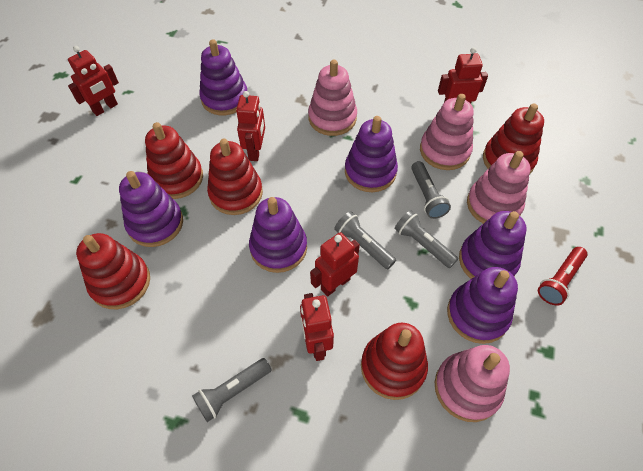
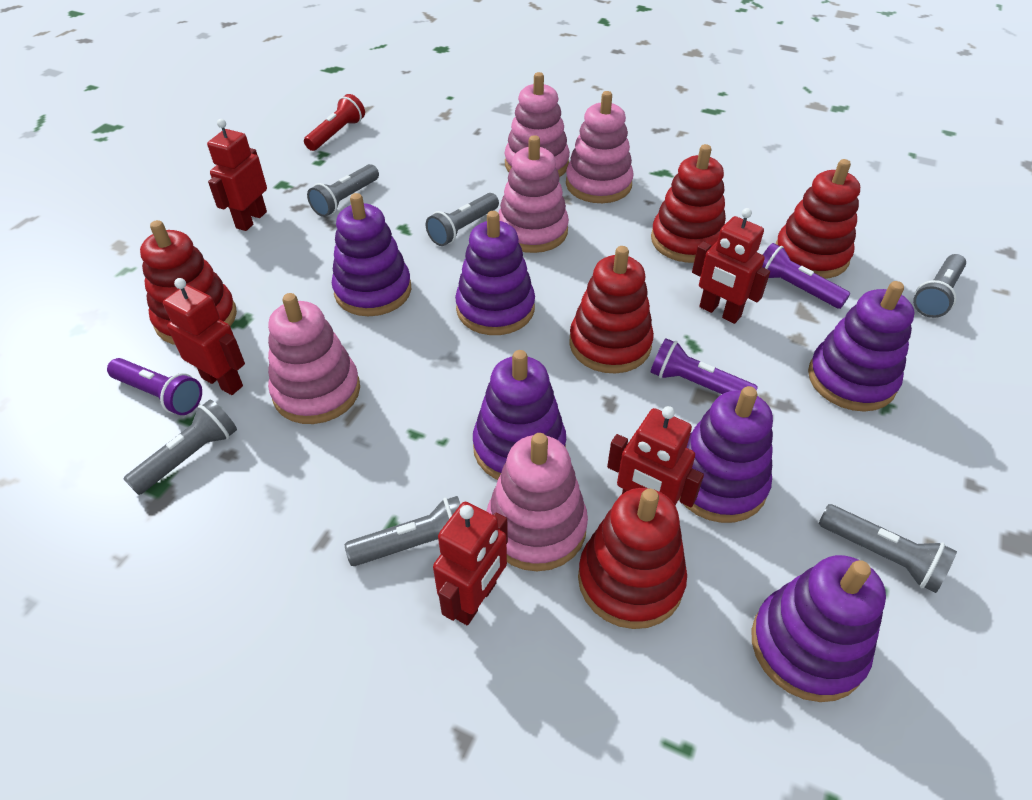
grey flashlight: [192,358,272,422] [334,211,396,269] [395,210,458,268] [411,161,451,219] = 4 -> [124,399,237,495] [307,164,379,217] [345,496,460,566] [426,193,499,246] [819,504,957,593] [913,254,966,318] = 6
pink stacking toy: [308,60,357,136] [420,94,474,170] [435,345,510,422] [467,151,531,224] = 4 -> [268,293,360,424] [486,433,588,571] [499,135,569,253] [505,72,570,177] [566,91,634,203] = 5
purple flashlight: none = 0 -> [107,358,202,415] [651,338,758,394] [762,243,850,309] = 3

